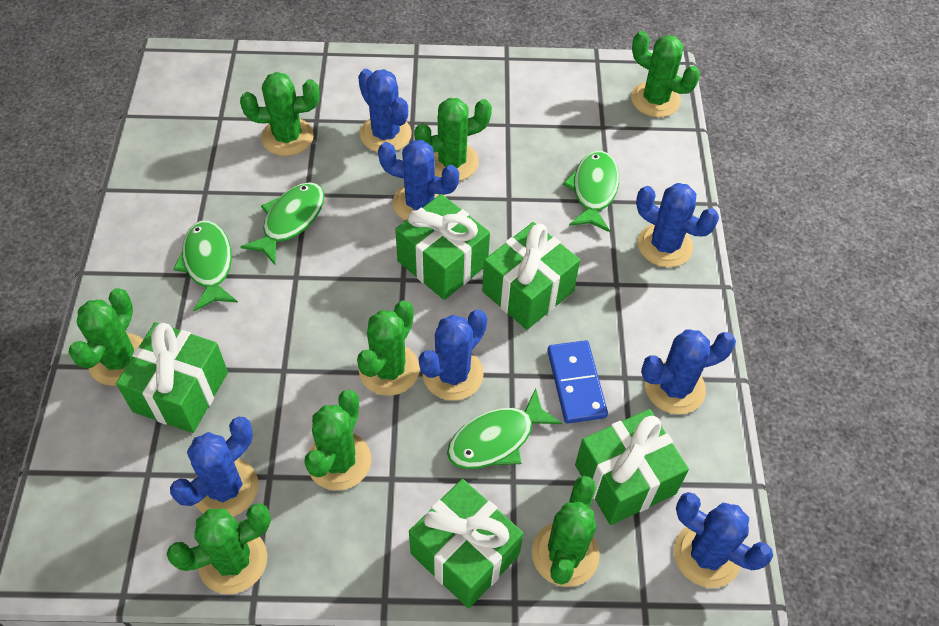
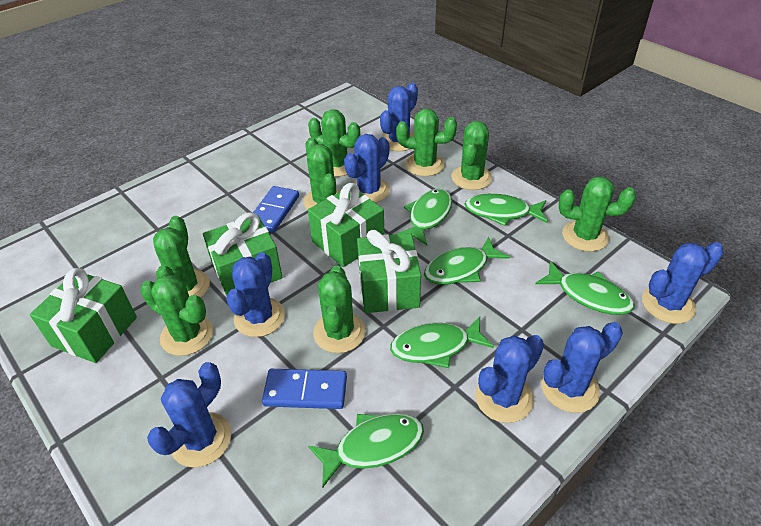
blue domino: [547,340,608,423] = 1 -> [253,186,299,233] [262,369,347,409] = 2
green fish: [173,221,238,311] [240,182,325,265] [447,388,562,469] [563,151,619,232] = 4 -> [308,413,424,488] [390,317,494,368] [397,189,452,245] [424,236,510,285] [465,194,548,226] [535,261,634,315] = 6
green gift: [116,322,228,433] [395,194,490,300] [409,479,524,608] [482,222,580,330] [575,409,689,525] = 5 -> [30,268,137,363] [203,212,283,296] [308,183,384,267] [357,230,421,313] = 4

